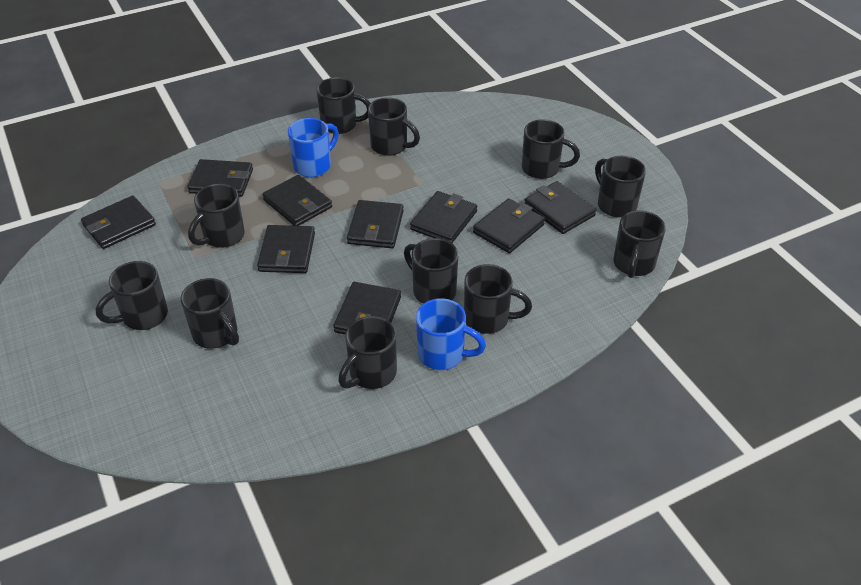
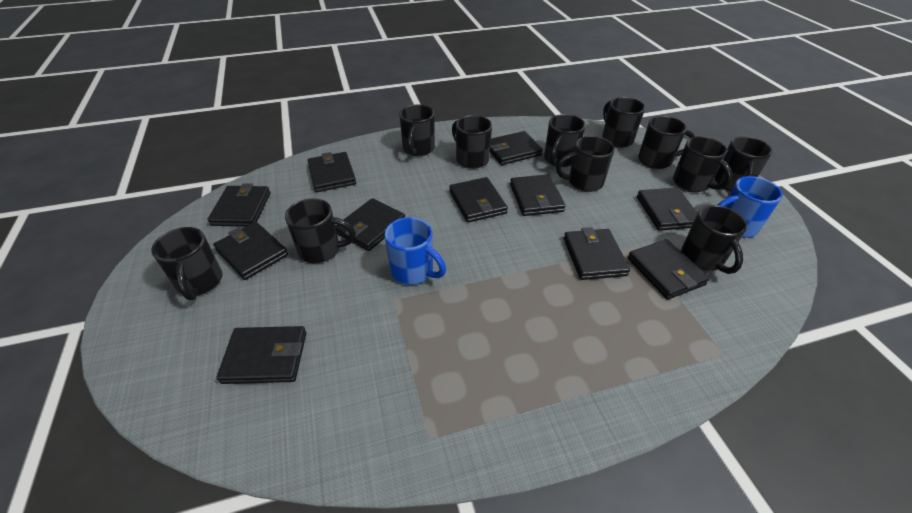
black wallet: [81,196,156,249] [187,159,253,197] [257,225,315,273] [262,175,332,226] [333,282,401,334] [347,200,404,248] [410,191,477,243] [473,198,545,253] [525,181,596,234] = 9 -> [207,183,270,227] [213,222,288,280] [217,326,306,384] [307,152,356,192] [335,198,405,251] [449,177,508,223] [490,131,543,165] [510,174,566,216] [564,227,630,280] [628,239,710,300] [637,187,698,231] = 11

